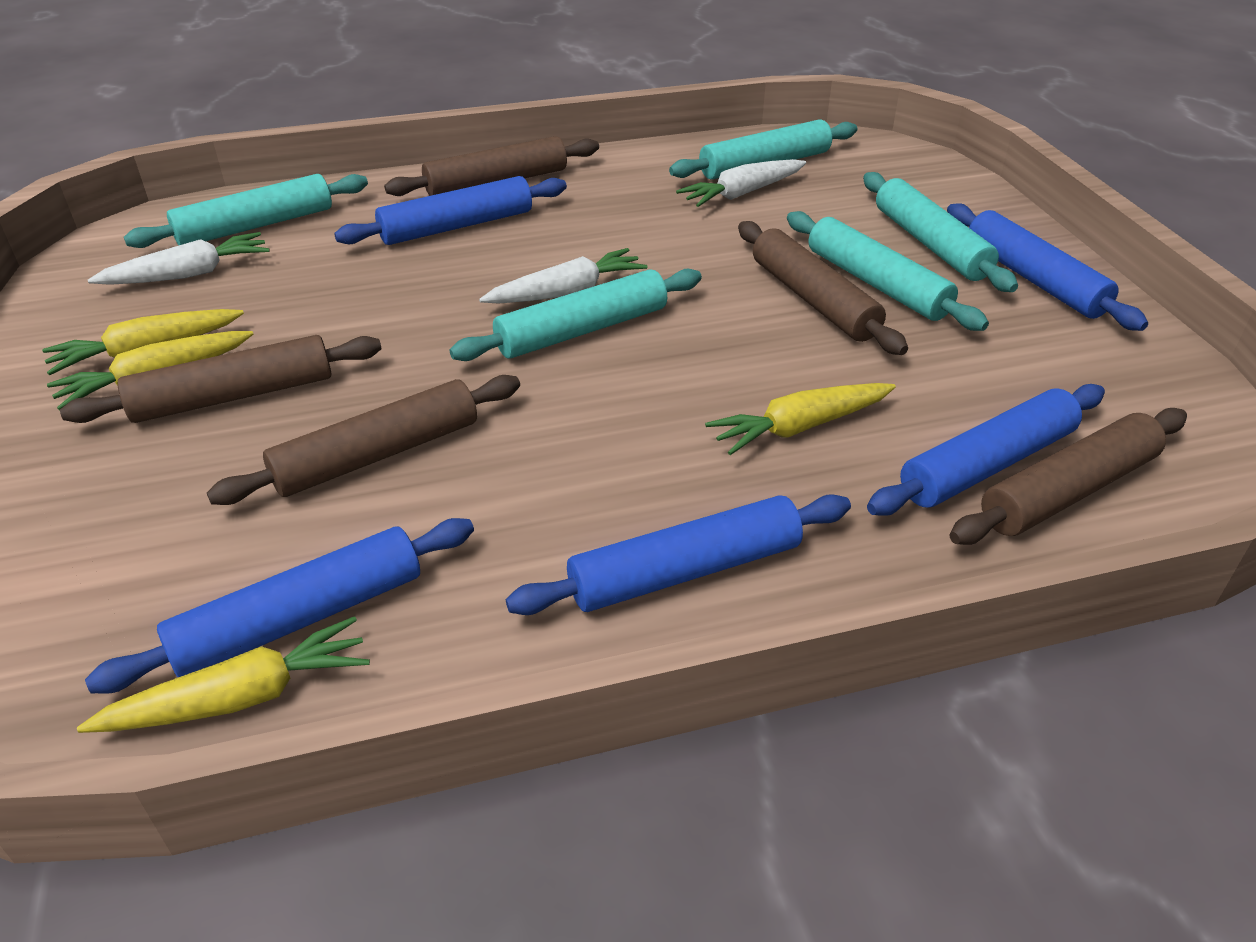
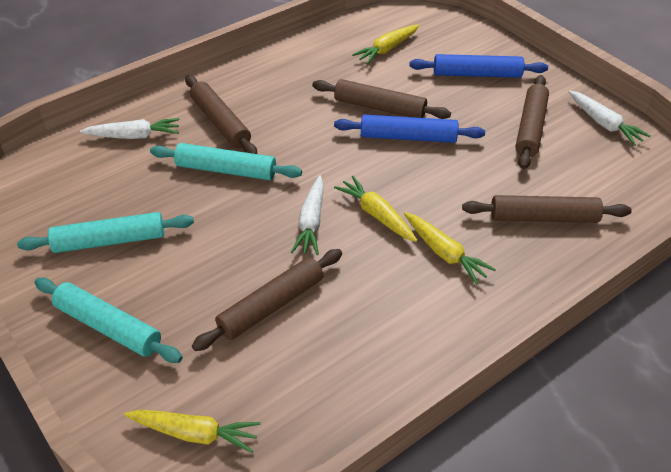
blue rolling pin: [85,518,474,694] [334,176,567,245] [506,494,851,615] [867,384,1105,516] [947,204,1148,331] = 5 -> [334,115,485,143] [409,54,548,78] = 2
turquoise rolling pin: [124,174,368,248] [449,269,702,361] [669,119,857,179] [787,211,989,331] [863,172,1018,292] = 5 -> [17,212,194,253] [34,278,183,363] [150,143,302,180] = 3

